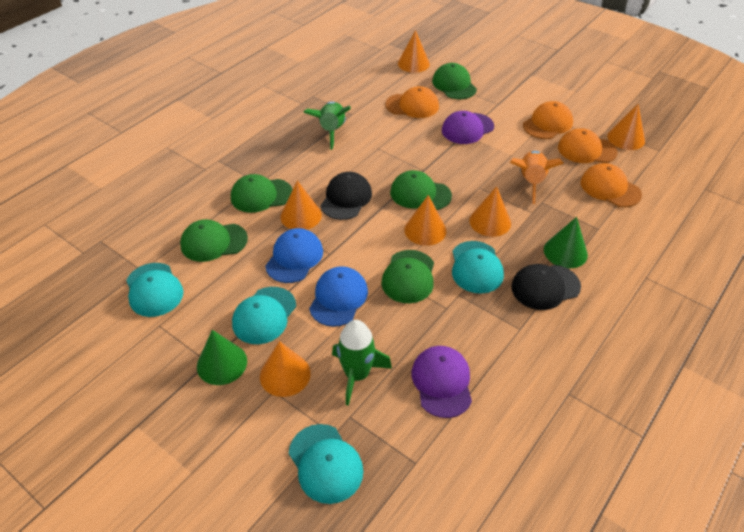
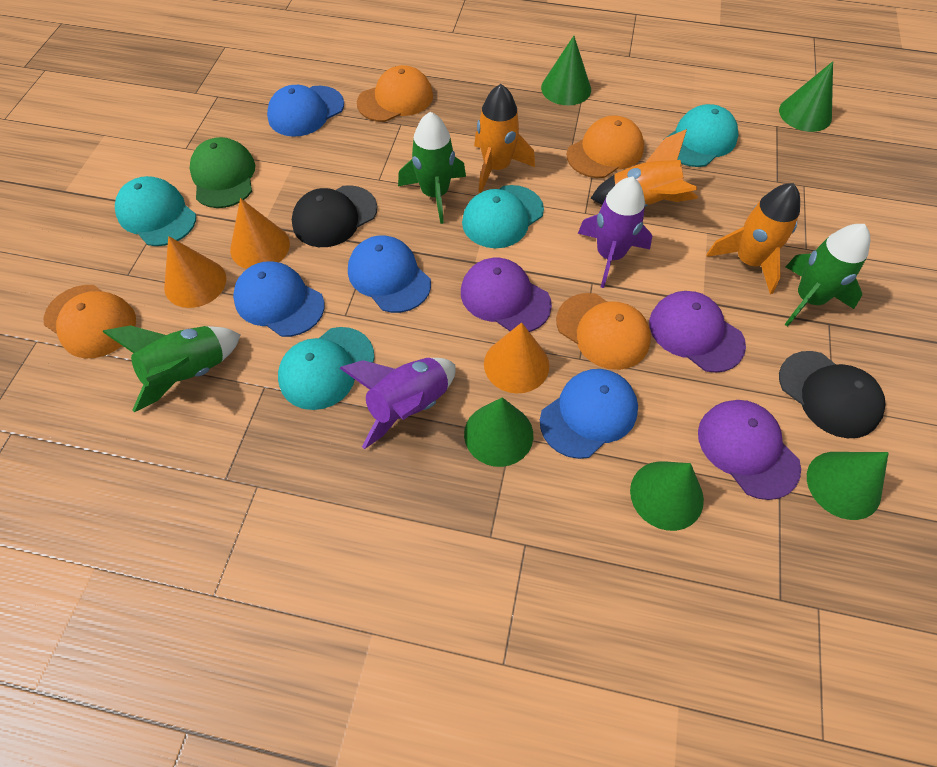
blue cap: [265,228,323,283] [309,266,368,327] = 2 -> [233,261,325,337] [267,85,344,137] [348,235,431,313] [540,369,638,459] = 4
green cap: [180,219,248,262] [231,174,293,213] [381,250,434,303] [390,170,452,210] [432,63,477,99] = 5 -> [190,137,255,208] = 1
green cone: [197,330,247,385] [544,217,588,268] = 2 -> [464,397,533,467] [541,36,591,105] [630,461,704,531] [779,61,833,132] [807,452,889,520] = 5
green rocket: [303,101,351,150] [332,320,392,406] = 2 -> [103,325,241,412] [398,112,466,224] [784,224,870,327] = 3
orange cone: [260,341,311,397] [280,180,322,230] [398,30,430,73] [404,195,447,246] [469,186,511,237] [607,104,645,150] = 6 -> [164,236,226,308] [230,198,290,269] [484,322,549,393] = 3
orange rocket: [510,151,564,204] = 1 -> [474,84,535,193] [591,129,698,207] [706,183,800,294] = 3
purple cap: [412,346,472,418] [442,111,494,144] = 2 -> [461,258,552,332] [649,291,746,373] [698,400,801,500] = 3
purple rocket: none = 0 -> [340,358,456,449] [578,177,652,288] = 2

